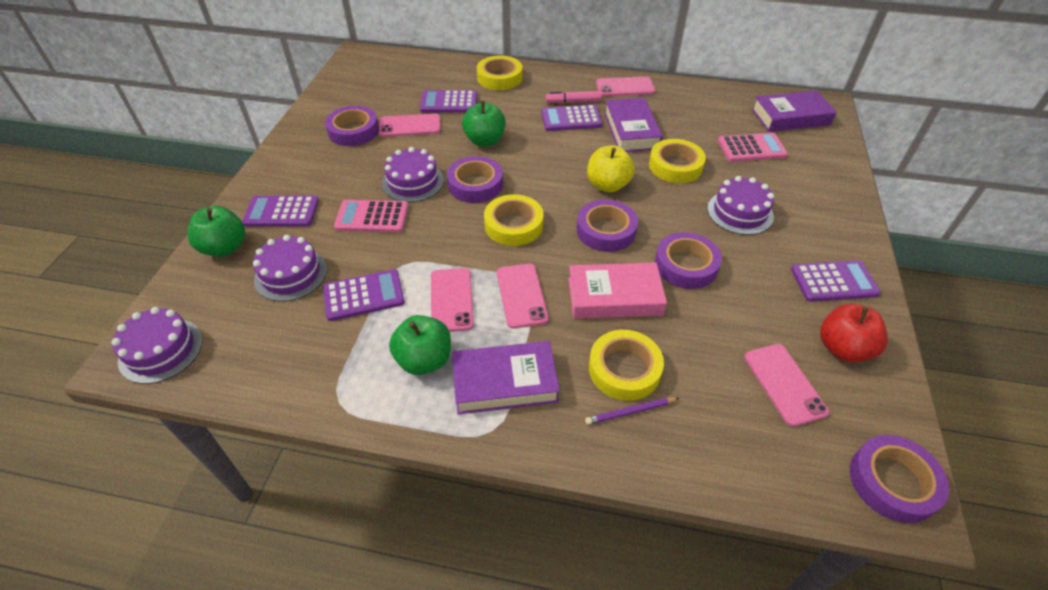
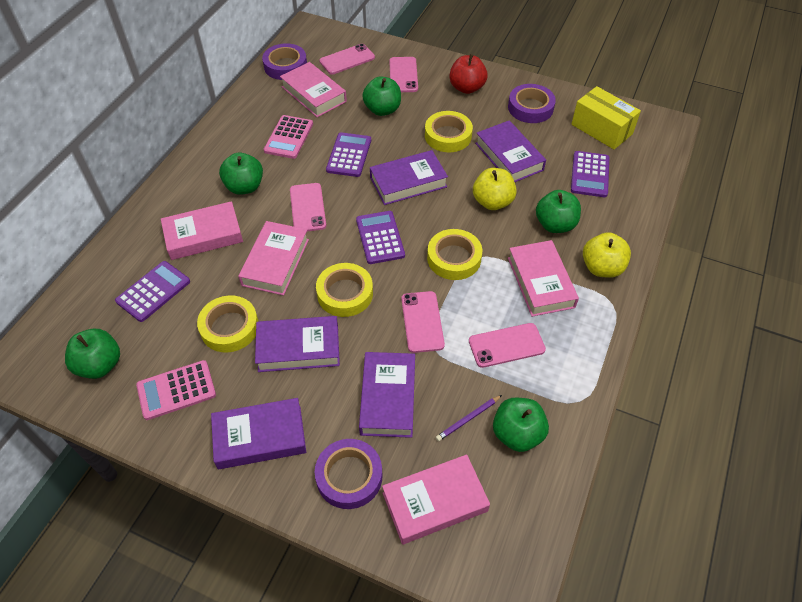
green apple: [187,206,245,257] [389,315,451,375] [462,101,506,146] = 3 -> [65,329,120,379] [219,153,263,195] [362,76,401,116] [493,398,549,452] [536,190,581,233] = 5
pink book: [568,262,667,319] = 1 -> [161,201,243,260] [238,221,309,296] [280,62,347,117] [382,454,490,544] [508,240,579,317] = 5
pink marker: [546,91,602,103] = 1 -> none = 0
purple book: [452,341,560,414] [604,98,663,152] [752,90,837,132] = 3 -> [211,398,306,469] [255,316,340,372] [359,352,415,438] [370,150,448,205] [475,120,546,182] = 5
purple cake: [111,307,203,384] [253,235,327,302] [382,147,444,202] [707,176,774,235] = 4 -> none = 0
purple calculator: [242,196,319,227] [323,269,405,321] [420,90,477,113] [541,105,602,131] [791,260,881,302] = 5 -> [115,261,190,322] [326,132,371,177] [356,211,405,264] [571,151,609,197] = 4
purple tape: [325,106,379,146] [447,156,503,203] [577,200,638,252] [655,232,722,289] [850,435,949,523] = 5 -> [262,43,307,80] [315,439,382,509] [508,84,556,123] = 3
yellow apple: [587,146,635,192] = 1 -> [473,168,517,210] [583,232,631,278] = 2
yellow box: none = 0 -> [571,86,641,149] = 1

